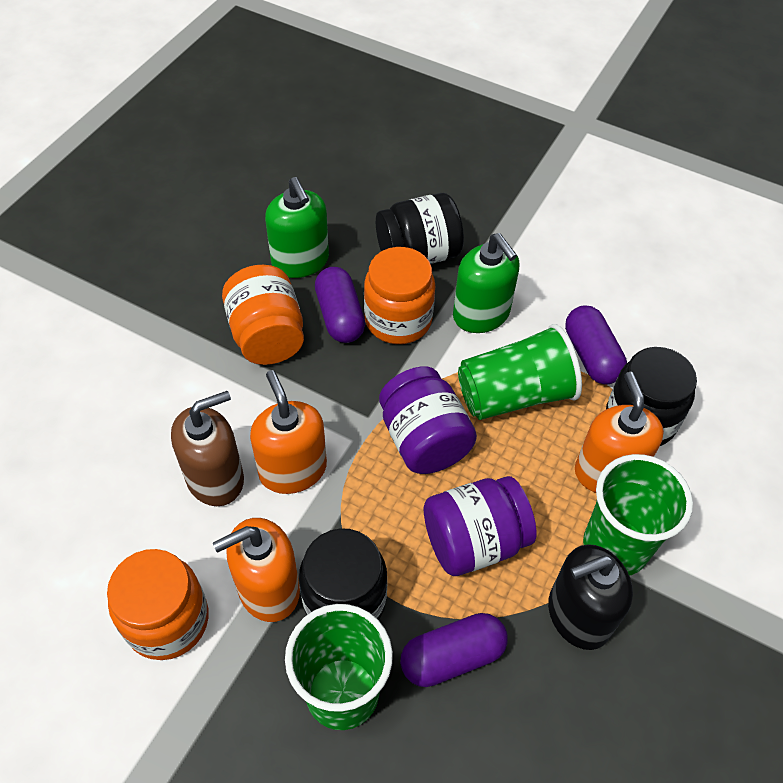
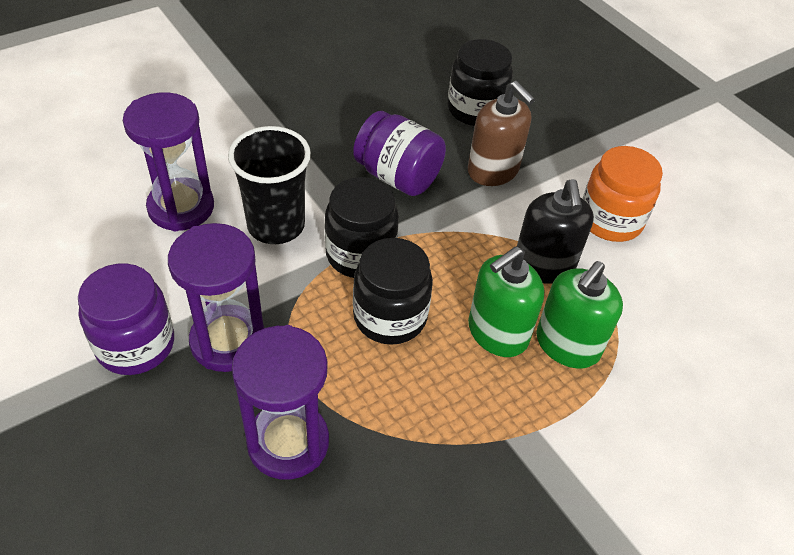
black cup: none = 0 -> [228,126,311,244] = 1
green cup: [285,604,393,730] [458,324,582,420] [583,454,693,576] = 3 -> none = 0
orange jar: [107,549,209,660] [222,265,304,365] [364,247,435,344] = 3 -> [582,146,663,242] = 1
orange soap dispenser: [213,518,300,622] [250,370,327,494] [575,372,664,493] = 3 -> none = 0
purple capsule: [315,267,365,343] [400,613,508,687] [565,305,627,385] = 3 -> none = 0
purple hourglass: none = 0 -> [123,92,214,231] [168,223,264,372] [232,325,329,480] = 3

